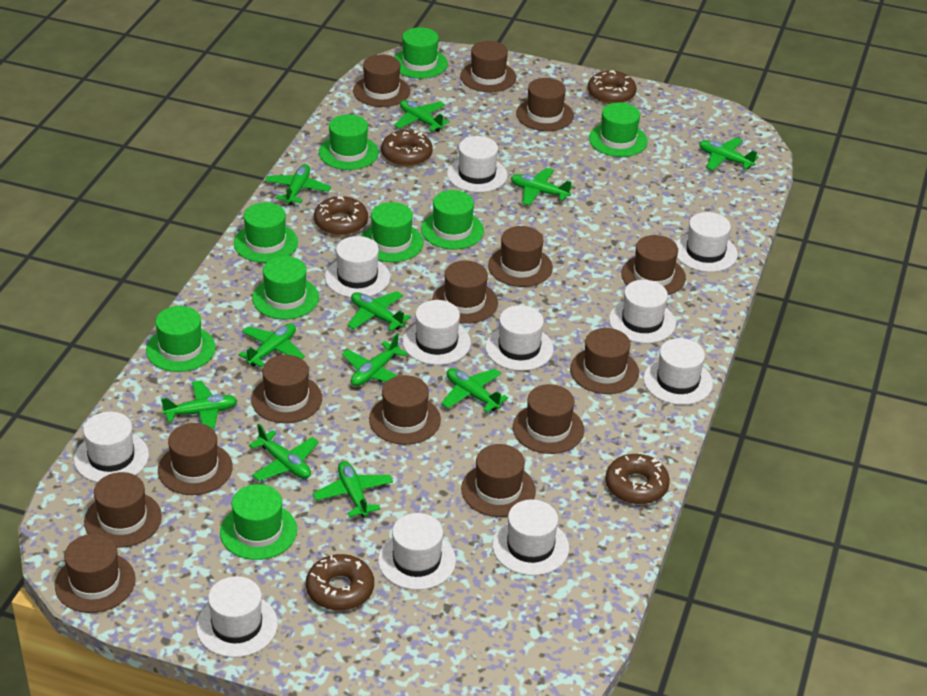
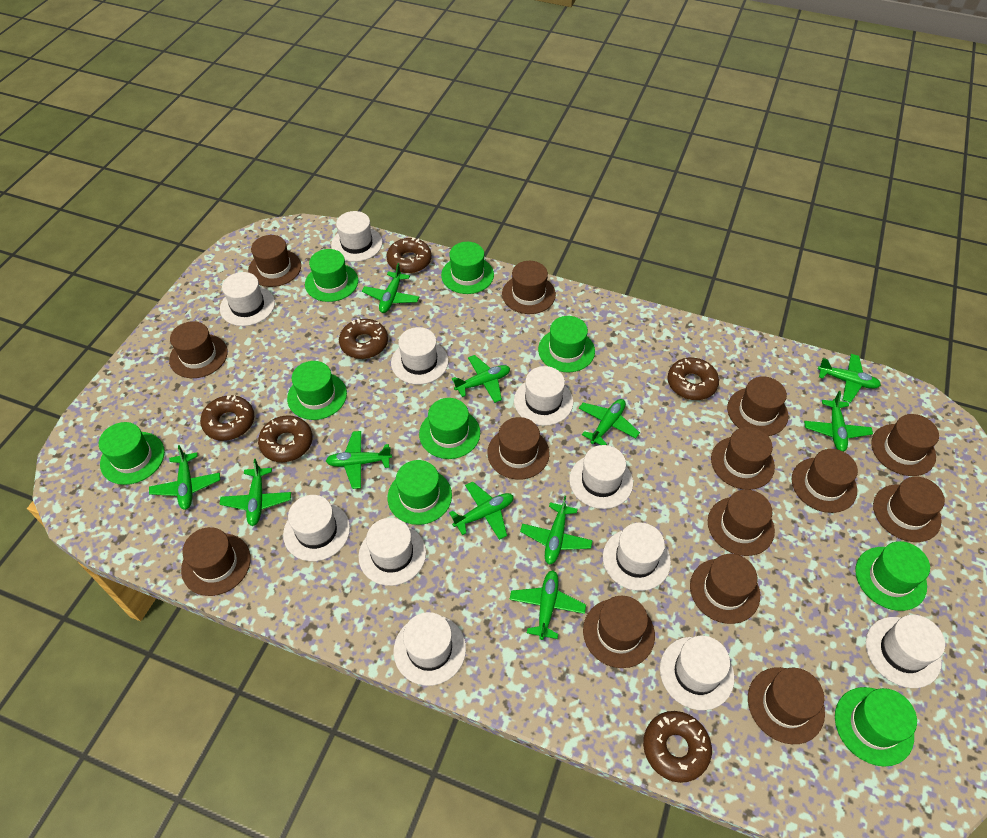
brown donut: [306,554,374,611] [314,196,368,236] [381,130,433,166] [588,70,637,104] [605,454,670,504] = 5 -> [200,395,254,441] [258,415,313,462] [339,319,388,359] [386,237,432,273] [643,711,712,783] [668,358,719,400] = 6

